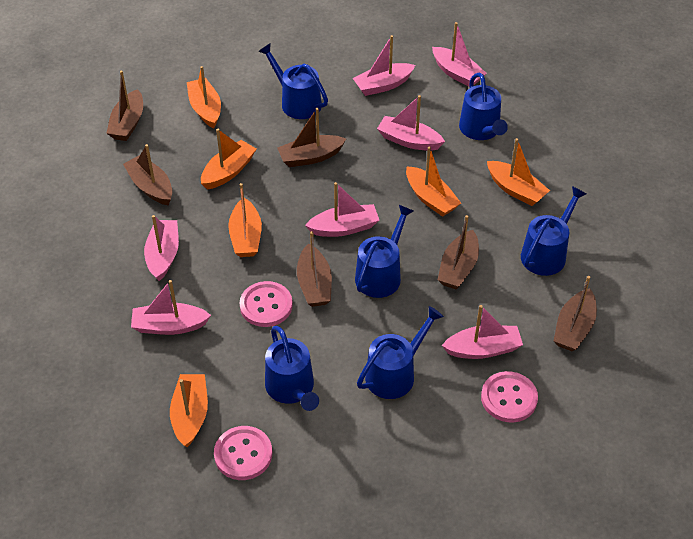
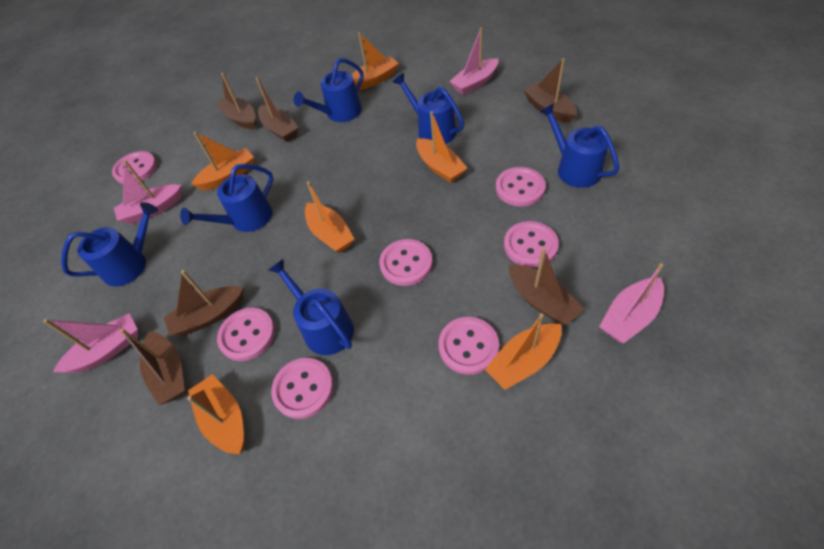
pink boat: [131,280,211,335] [144,215,179,281] [305,182,379,237] [353,35,415,96] [377,95,445,151] [432,22,487,87] [442,305,523,359] = 7 -> [43,314,138,373] [114,160,182,224] [449,27,499,95] [599,263,664,344] = 4
pink button: [214,426,272,480] [239,281,293,327] [481,371,538,423] = 3 -> [112,151,157,184] [217,308,275,361] [271,358,333,419] [379,239,432,286] [438,317,499,375] [496,167,546,207] [504,221,559,267] = 7

